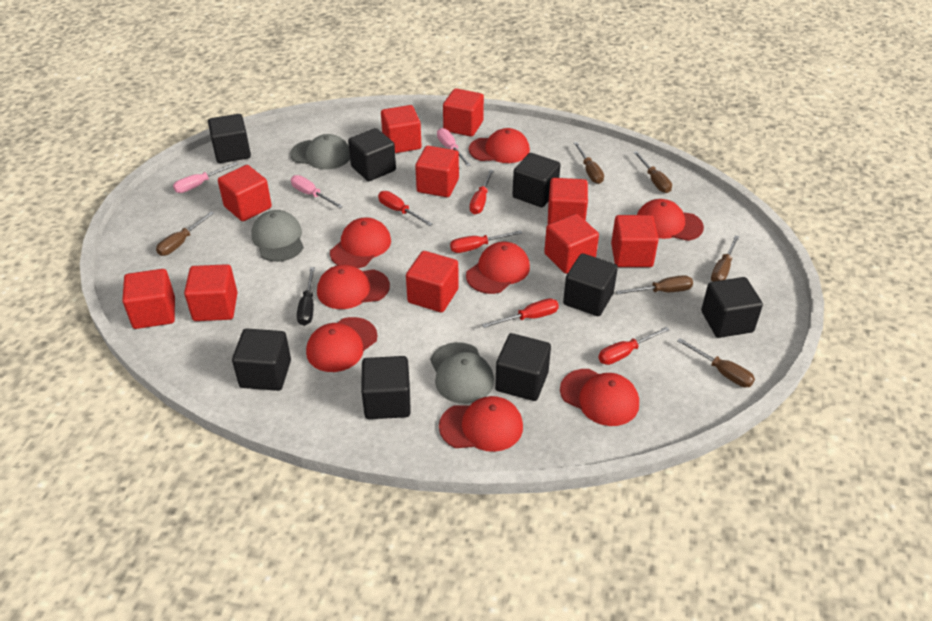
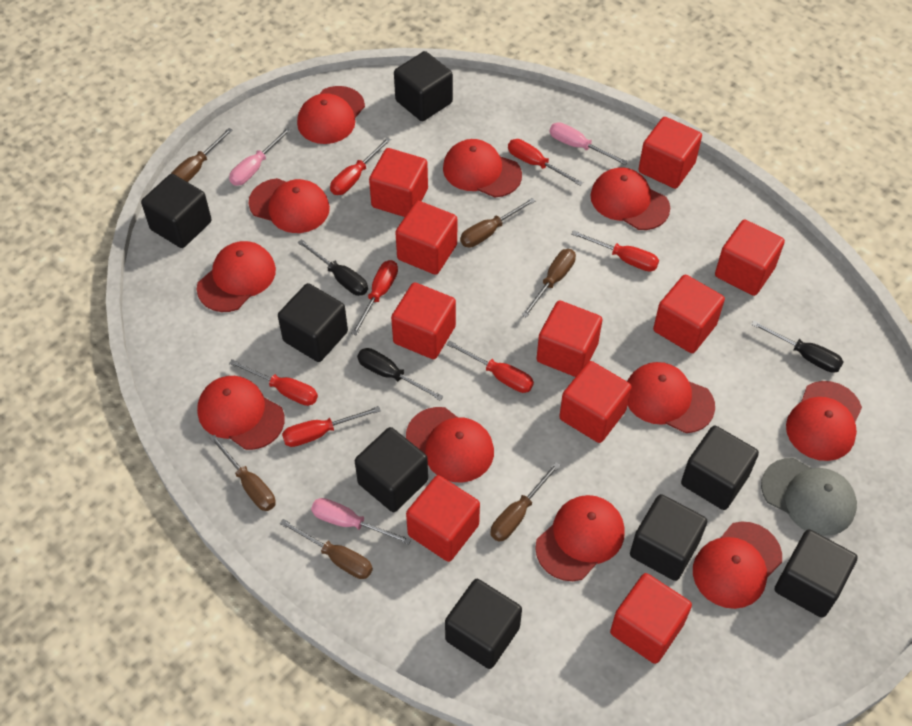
black screwdriver: [297,267,315,326] = 1 -> [298,239,368,296] [357,348,444,401] [751,320,843,373] = 3
grey cap: [251,210,304,262] [290,134,350,170] [430,342,494,404] = 3 -> [761,458,857,536] = 1
red cap: [306,317,377,372] [317,264,390,309] [330,217,391,268] [439,396,523,452] [466,242,530,294] [469,128,530,163] [560,369,639,426] [637,199,704,241] = 8 -> [197,241,276,312] [197,376,284,450] [249,178,330,233] [297,86,365,144] [406,407,494,482] [443,139,522,197] [535,495,625,581] [590,167,670,230] [627,362,715,433] [693,521,782,609] [786,381,862,461] = 11
red screwdriver: [378,191,433,226] [450,230,522,253] [470,170,494,214] [482,298,559,328] [598,327,669,365] = 5 -> [229,359,318,406] [282,406,381,447] [330,137,391,195] [351,260,398,336] [446,340,534,393] [508,139,583,186] [572,230,659,272] = 7

